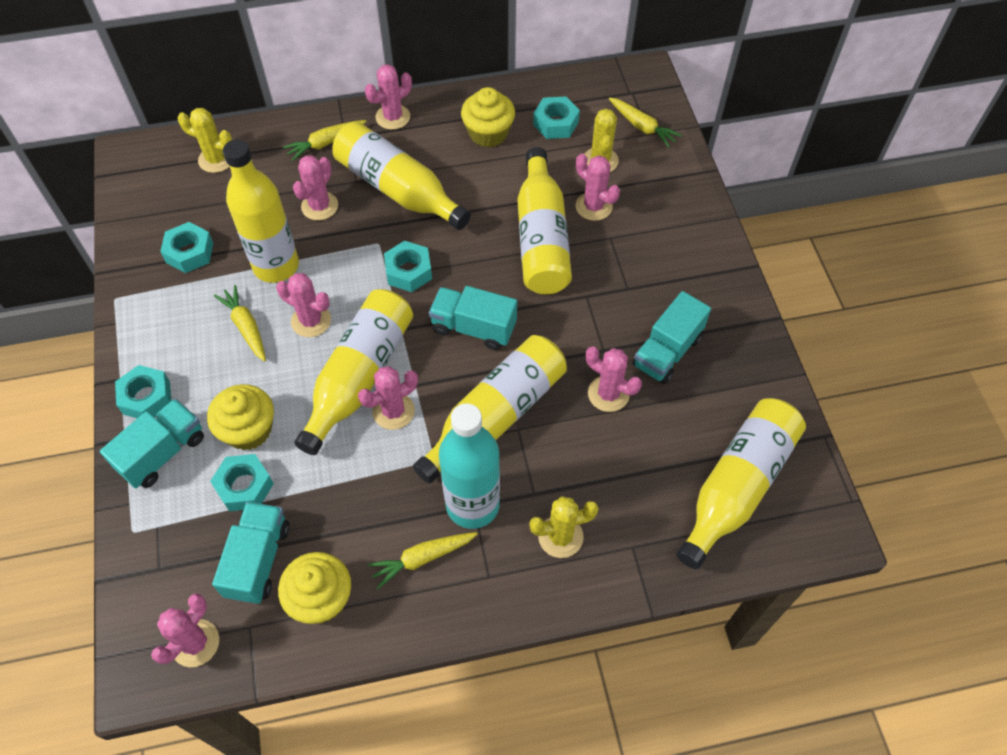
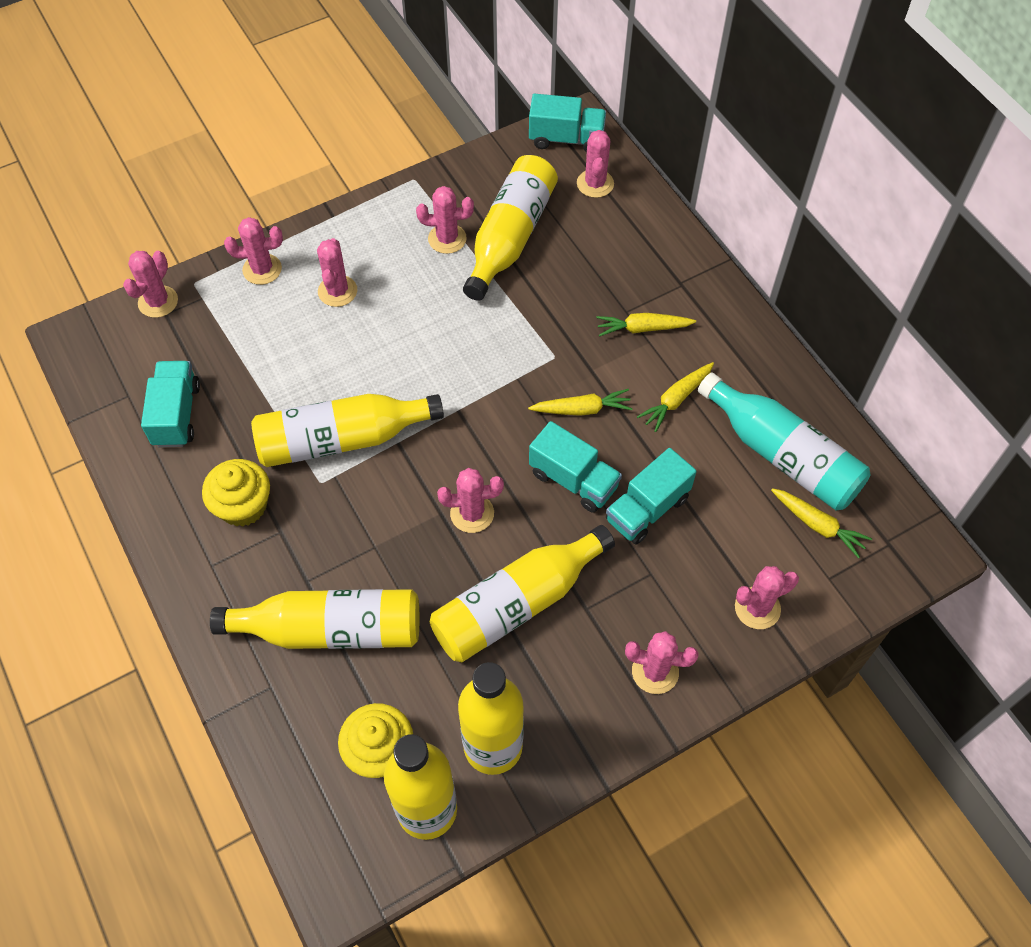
pink cactus: [151,593,219,667] [276,273,331,337] [293,155,338,220] [358,366,418,430] [365,64,412,130] [576,154,620,221] [586,346,642,412] = 7 -> [123,251,178,318] [224,217,283,285] [317,238,357,307] [416,186,474,254] [437,468,504,533] [577,130,614,198] [625,631,699,694] [735,566,799,629] = 8
turquoise nut: [115,365,171,418] [160,222,213,273] [210,454,274,511] [384,241,432,292] [533,96,580,139] = 5 -> none = 0
yellow cactus: [178,108,232,173] [529,496,599,558] [584,109,619,172] = 3 -> none = 0
yellow cupcake: [207,384,274,450] [278,552,351,624] [461,87,515,147] = 3 -> [202,459,270,527] [338,703,413,778] = 2

